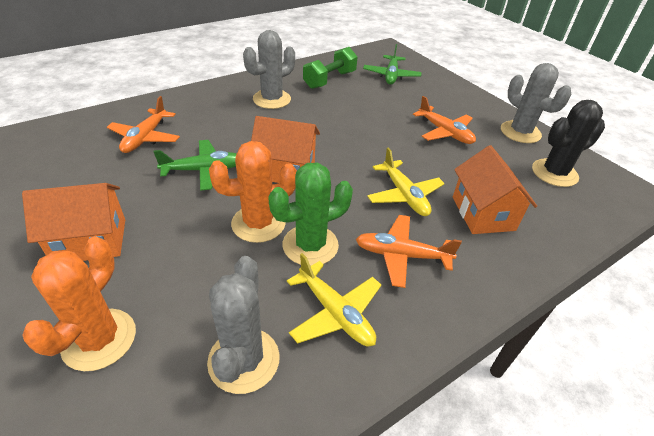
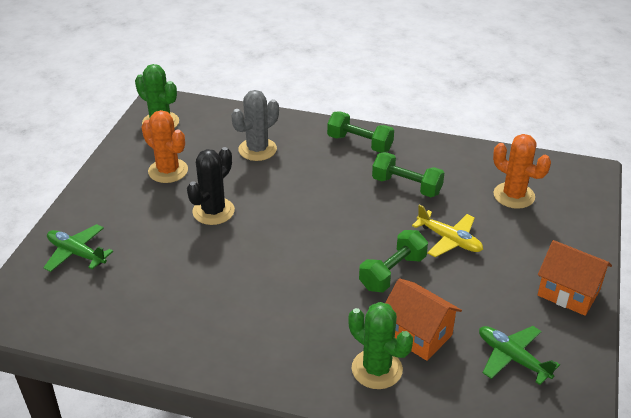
green cactus: [268,163,353,266] = 1 -> [135,64,179,128] [348,302,413,389] = 2
green dumbbell: [303,47,358,89] = 1 -> [327,112,394,153] [359,230,428,292] [372,152,444,197] = 3
grey cactus: [207,256,280,394] [243,30,295,109] [501,63,571,143] = 3 -> [231,90,279,161] = 1
orange house: [22,183,125,261] [251,116,320,183] [453,145,537,234] = 3 -> [385,278,462,361] [538,240,612,316] = 2
orange plane: [107,96,180,153] [356,215,462,288] [413,96,476,144] = 3 -> none = 0
yellow plane: [287,253,381,346] [367,147,445,216] = 2 -> [412,204,483,257] = 1

